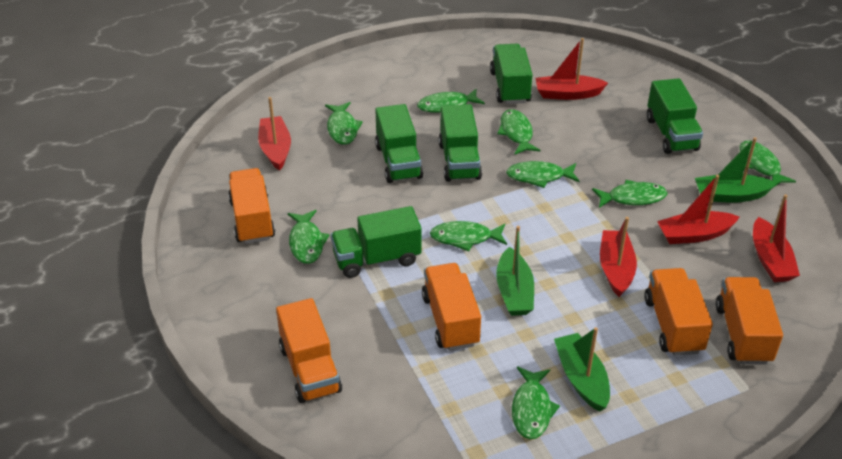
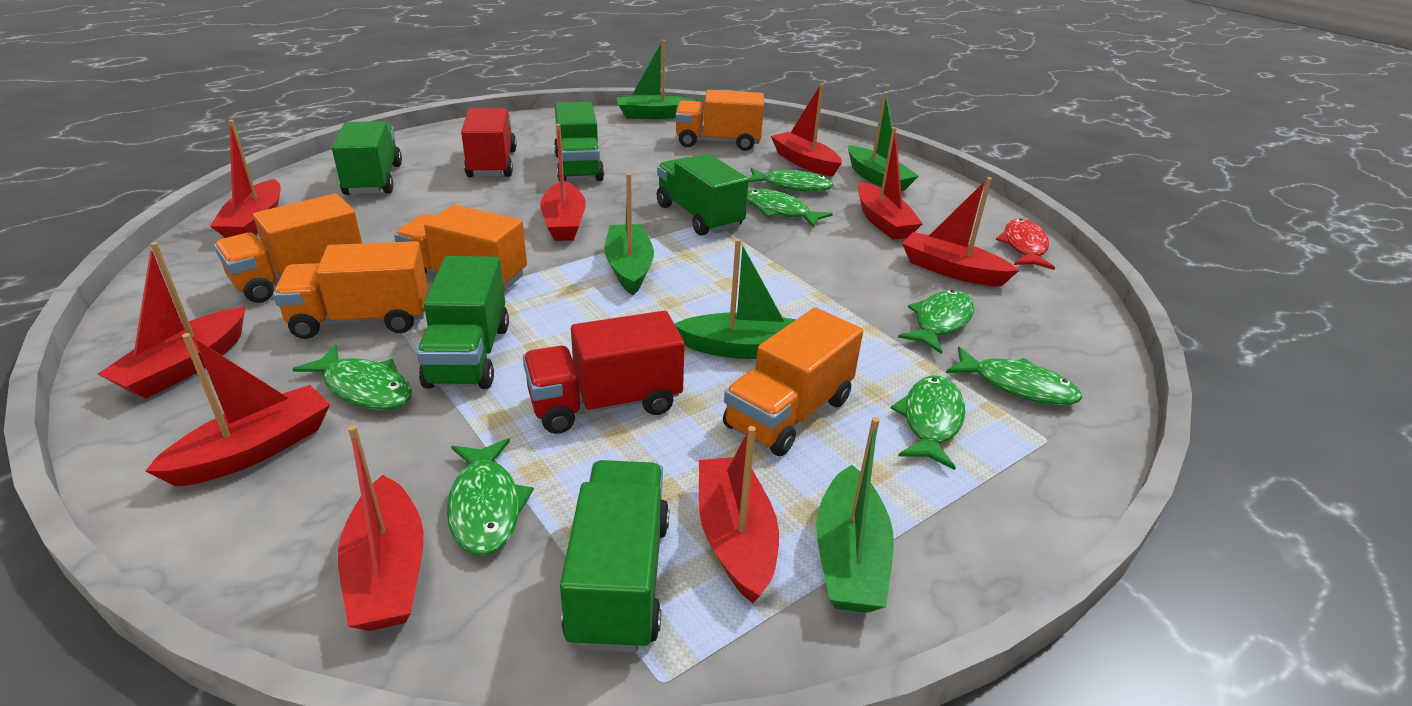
green boat: [496,226,534,316] [554,327,610,412] [695,137,777,203] = 3 -> [604,173,654,295] [617,40,697,119] [675,239,796,359] [816,417,894,613] [848,92,919,191] = 5
green fish: [288,210,330,264] [325,102,363,145] [417,89,485,112] [430,221,507,251] [497,109,541,155] [506,161,580,188] [512,367,560,439] [592,180,667,208] [739,140,796,188] = 9 -> [293,345,412,410] [447,438,534,556] [747,189,833,227] [748,168,834,192] [891,375,965,470] [898,290,974,354] [946,346,1082,405] = 7
red boat: [258,97,291,171] [536,38,608,100] [600,217,637,297] [657,175,739,244] [753,194,800,282] = 5 -> [98,242,245,399] [145,333,330,486] [210,120,281,238] [338,425,424,631] [540,124,586,241] [699,426,779,603] [771,83,842,177] [858,127,923,240] [902,177,1019,286] = 9
red fish: none = 0 -> [996,219,1055,270] = 1
red truck: none = 0 -> [461,108,517,177] [523,311,685,434] = 2

